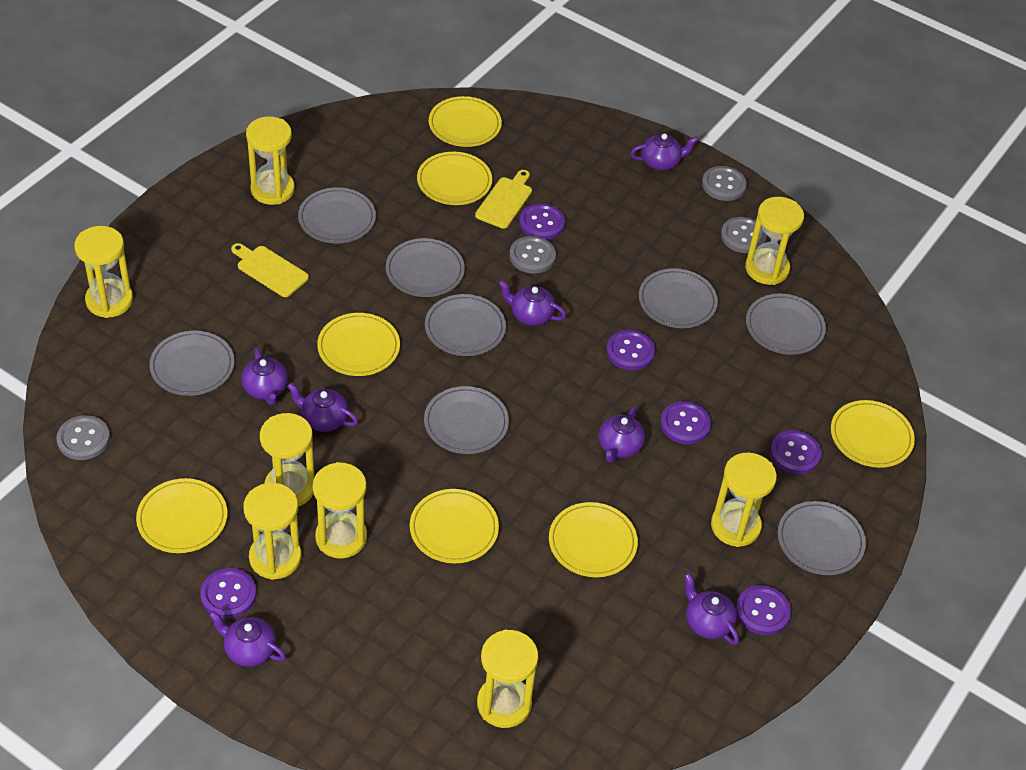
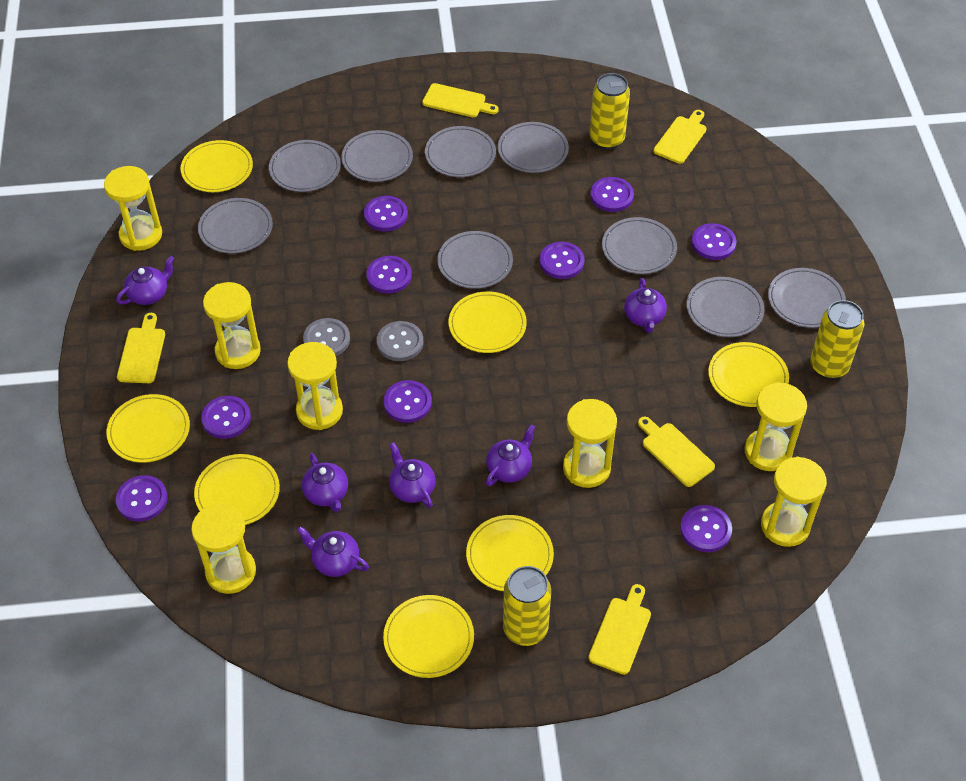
grey button: [56,415,110,460] [510,236,556,273] [702,166,747,201] [721,217,767,253] = 4 -> [303,318,350,356] [377,321,423,361] = 2
grey plate: [149,331,234,396] [298,187,376,243] [386,238,465,297] [424,386,509,454] [425,294,506,356] [639,268,718,328] [746,294,826,355] [778,501,866,575] = 8 -> [198,198,273,253] [269,140,341,192] [341,130,413,182] [425,126,496,177] [437,231,513,289] [498,122,569,173] [602,217,677,274] [687,277,764,337] [768,268,846,328] = 9
purple button: [200,568,256,618] [519,204,565,240] [606,330,655,370] [660,401,711,444] [736,585,791,635] [770,430,822,474] = 6 -> [116,475,168,521] [201,396,251,439] [364,196,408,231] [366,256,412,294] [383,380,432,423] [540,242,584,279] [590,177,634,212] [680,505,732,552] [691,223,737,260] = 9
purple teapot: [209,611,286,667] [241,347,288,405] [287,383,358,432] [498,280,566,326] [598,406,645,462] [630,133,698,170] [684,573,739,645] = 7 -> [116,256,175,305] [297,526,369,577] [302,453,348,512] [389,442,436,508] [486,424,535,486] [624,278,667,333] = 6
yellow can: none = 0 -> [503,566,551,646] [590,73,630,150] [810,300,864,379] = 3
yellow cutting board: [231,243,309,297] [475,170,532,229] = 2 -> [117,313,165,383] [422,83,499,117] [588,584,651,675] [638,417,715,487] [653,110,707,164] = 5
yellow hourglass: [74,226,133,318] [243,483,301,580] [246,117,295,205] [260,413,314,507] [313,462,367,559] [477,629,538,728] [711,452,777,547] [745,197,804,285] = 8 -> [104,166,162,251] [191,503,256,594] [203,282,261,369] [287,342,343,430] [563,399,617,488] [745,382,807,471] [761,457,827,547] = 7

